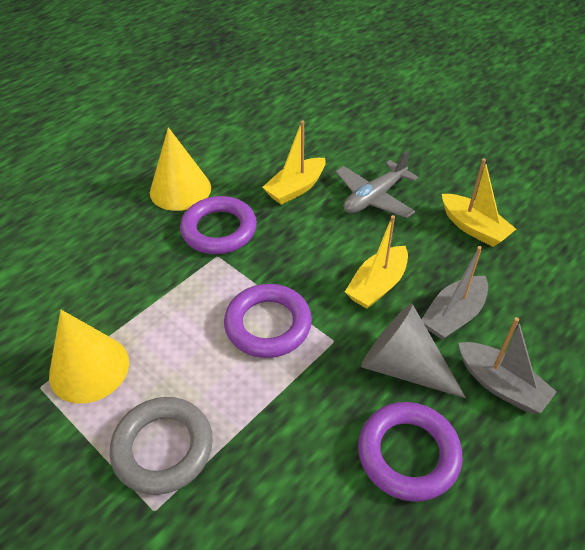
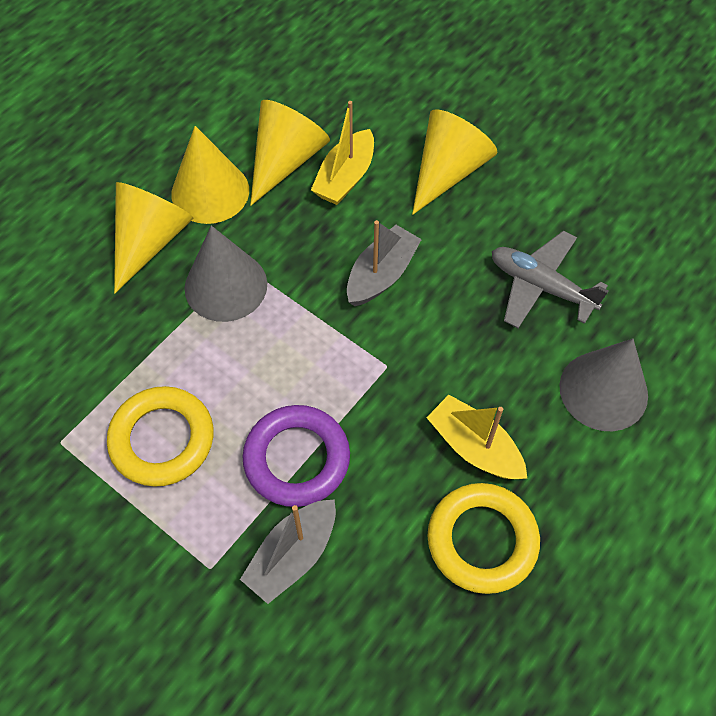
grey cone: [361,303,466,398] = 1 -> [185,226,267,322] [559,339,648,431] = 2
grey ring: [110,397,213,495] = 1 -> none = 0
purple ring: [180,196,257,254] [224,284,312,358] [358,402,463,502] = 3 -> [243,405,350,507] = 1
yellow boat: [262,120,326,205] [345,215,408,309] [442,158,516,247] = 3 -> [311,101,374,205] [426,395,528,479] = 2
yellow cone: [49,310,129,404] [150,127,211,211] = 2 -> [114,182,194,293] [171,126,249,224] [250,100,330,206] [412,109,498,215] = 4
yellow ring: none = 0 -> [107,386,214,487] [428,483,540,594] = 2

